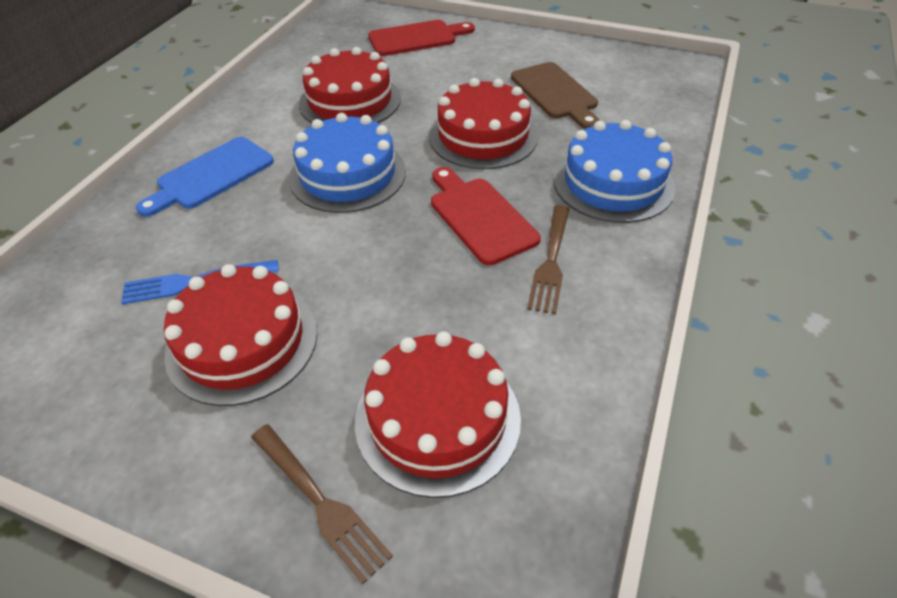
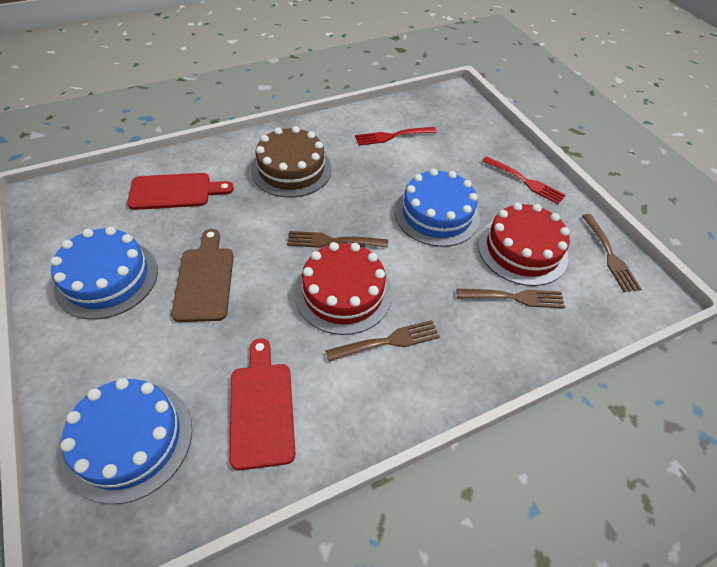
blue cake: [289,113,406,213] [553,120,675,223] = 2 -> [50,227,158,320] [60,378,192,504] [395,169,480,247] = 3
blue cutting board: [136,137,274,217] = 1 -> none = 0
blue fork: [121,260,279,304] = 1 -> none = 0
brown cake: none = 0 -> [251,126,332,198] = 1
brown fork: [251,424,393,584] [527,205,569,314] = 2 -> [287,231,388,248] [325,320,440,362] [456,289,565,308] [582,214,642,292] = 4
red cake: [164,264,317,406] [299,47,401,124] [355,332,521,498] [429,78,538,169] = 4 -> [295,242,392,335] [478,203,570,286] = 2
red fork: none = 0 -> [355,127,437,146] [482,156,566,204] = 2

